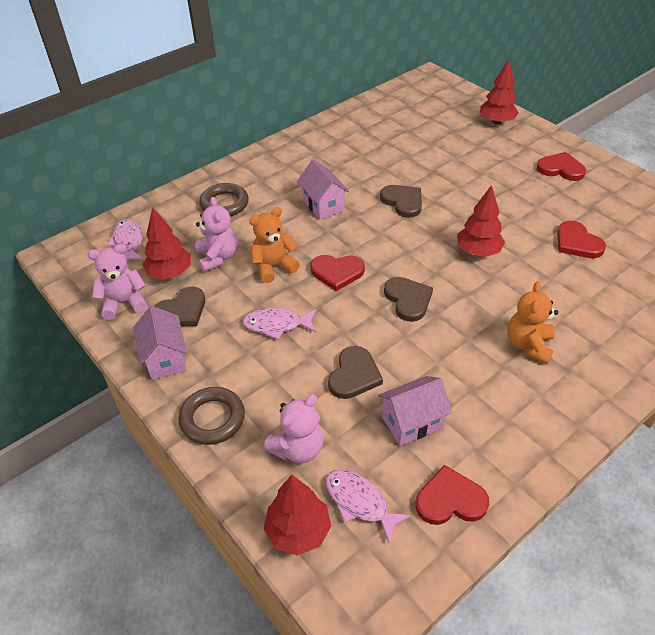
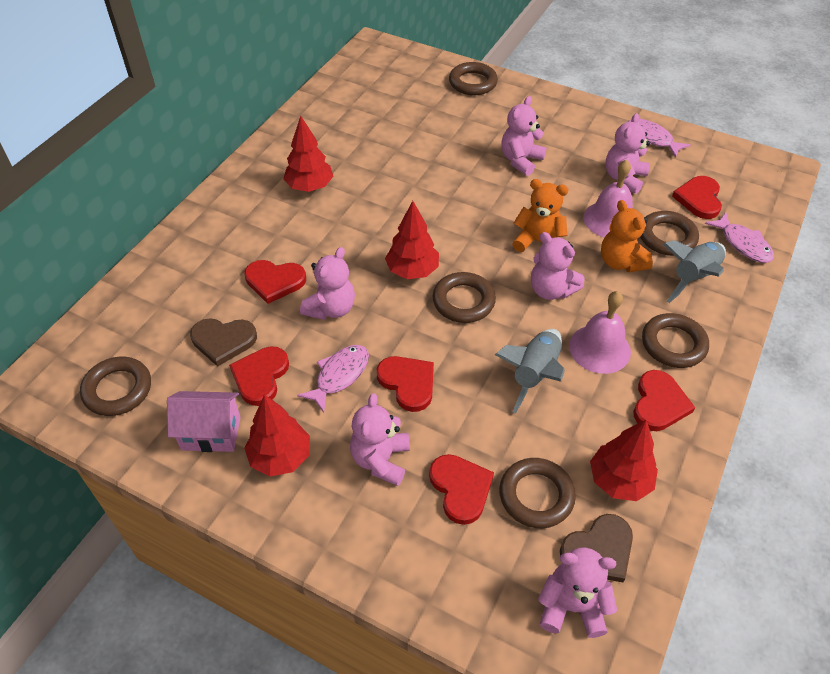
brown heart: [154,286,205,326] [328,346,383,399] [380,185,422,218] [384,277,433,322] = 4 -> [190,318,257,367] [560,514,633,582] = 2
brown ring: [178,387,245,445] [199,183,249,217] = 2 -> [80,357,151,416] [432,272,496,323] [449,62,498,95] [499,458,576,528] [640,211,699,256] [642,313,709,368] = 6
grey rocket: none = 0 -> [495,329,565,414] [663,240,726,303] = 2
pink bell: none = 0 -> [569,291,631,374] [584,159,633,237] = 2
pink house: [133,306,187,380] [297,160,349,220] [378,376,452,446] = 3 -> [167,391,241,452] = 1
pink teddy bear: [88,244,148,320] [196,197,237,272] [263,394,323,463] = 3 -> [300,247,355,320] [350,393,410,486] [501,96,547,176] [531,232,584,300] [538,548,617,638] [605,113,650,194] = 6
red heart: [310,255,365,291] [416,465,489,525] [537,152,586,181] [557,221,606,258] = 4 -> [229,346,289,406] [244,260,306,304] [377,356,434,412] [429,454,494,525] [633,370,695,431] [672,176,722,219] = 6

